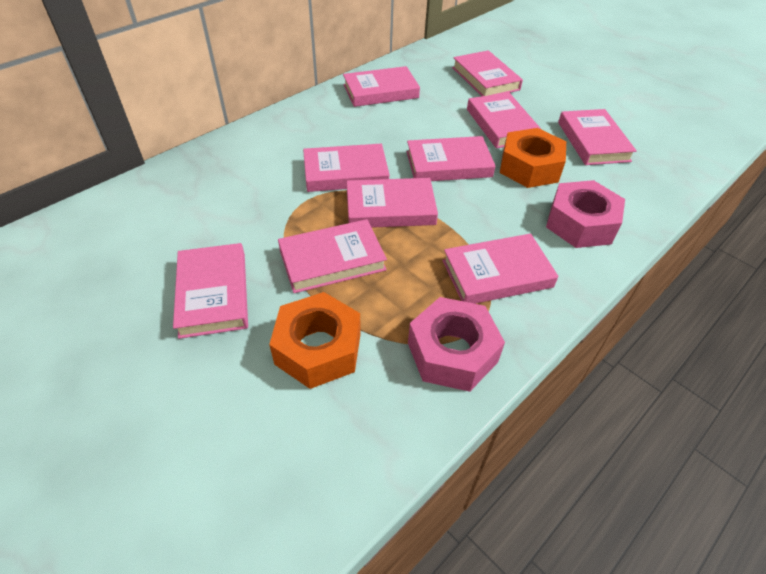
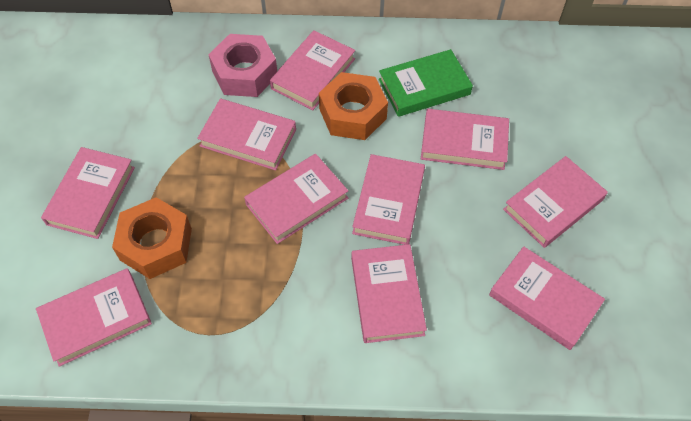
green book: none = 0 -> [379,49,473,117] = 1
pink nut: [408,297,505,392] [546,180,625,248] = 2 -> [208,34,277,97] = 1

